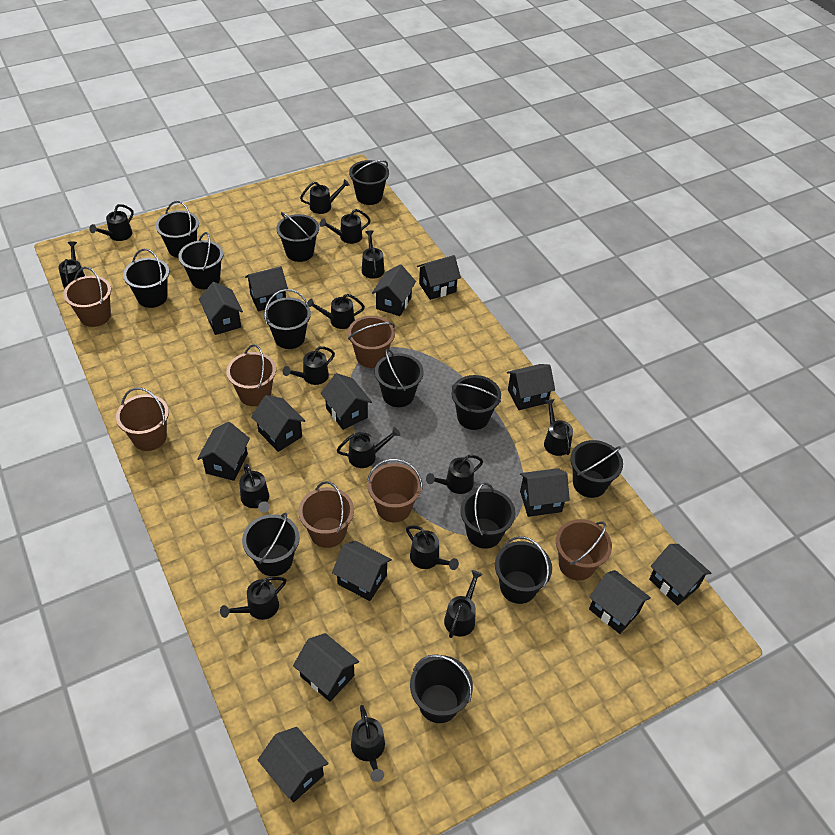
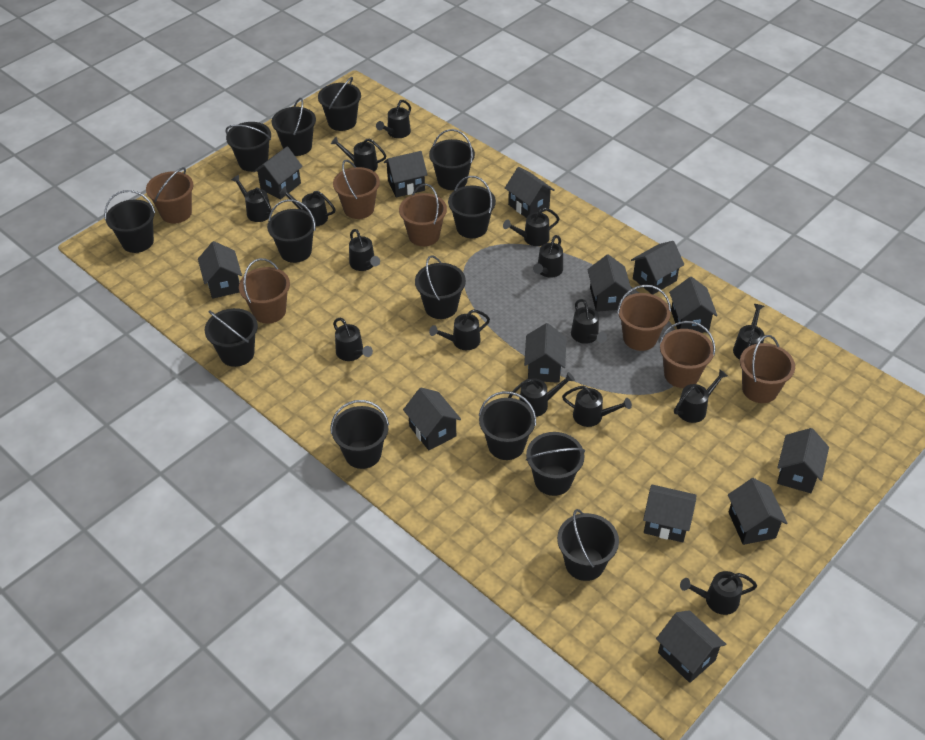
black house: [197,422,250,481] [199,282,243,335] [245,266,288,312] [251,395,305,452] [258,727,328,802] [293,633,359,702] [321,373,372,430] [332,540,392,601] [372,264,416,316] [417,255,461,300] [507,364,555,410] [520,468,570,517] [589,570,651,634] [649,544,711,606] = 14 -> [198,241,242,299] [253,147,303,199] [384,151,428,197] [403,388,461,450] [505,167,555,218] [524,323,566,383] [587,255,632,312] [631,241,684,295] [643,485,696,542] [656,610,726,683] [669,277,718,333] [728,478,787,545] [777,428,829,493] = 13

